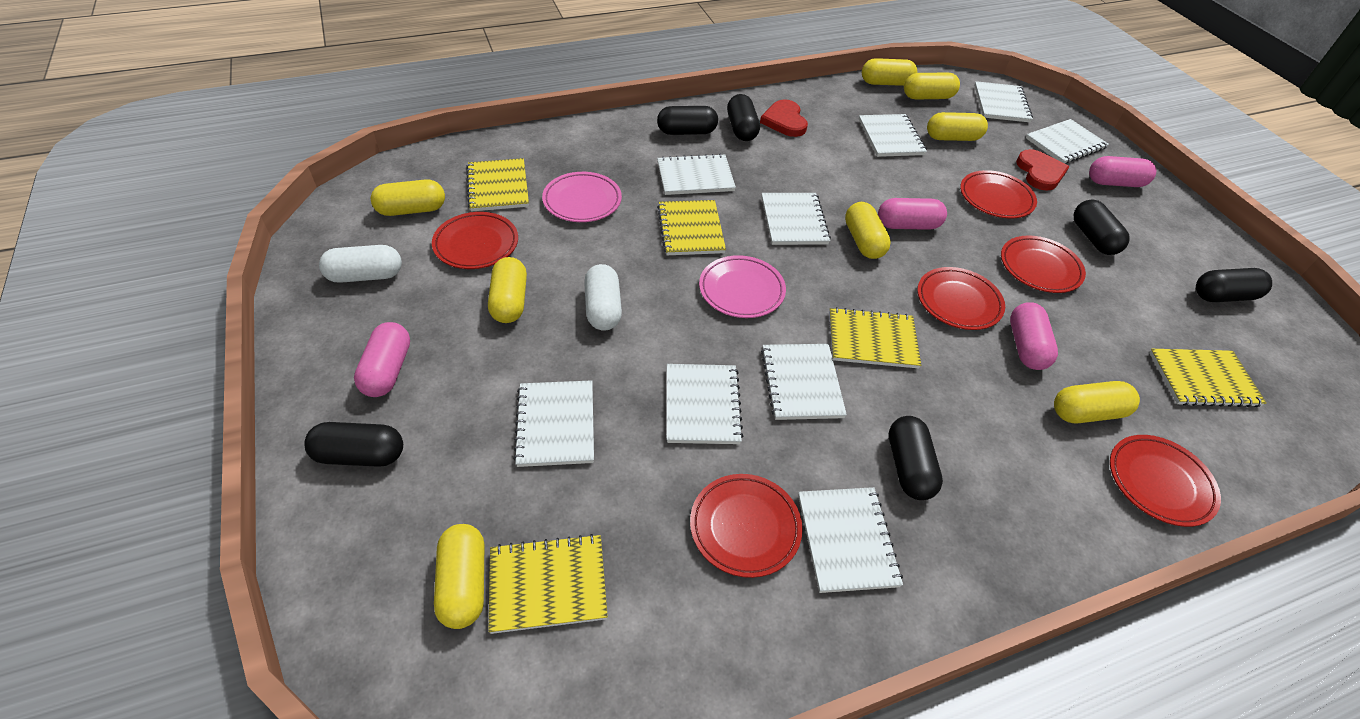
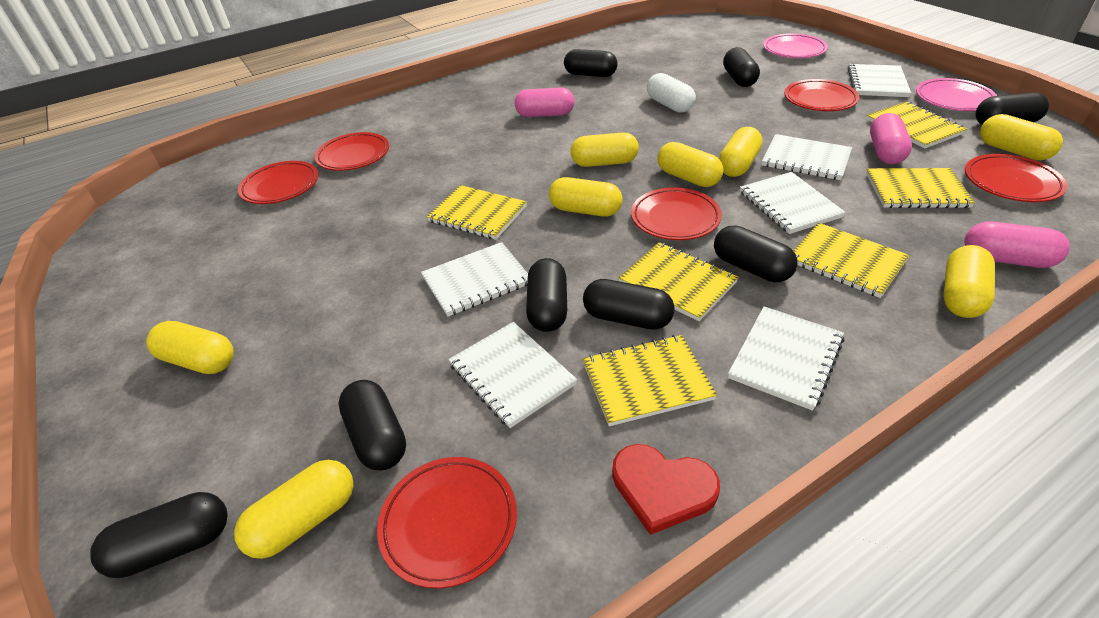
black capsule: [304,422,403,467] [657,106,718,135] [727,94,760,141] [889,416,943,500] [1074,200,1130,255] [1196,268,1272,302] = 6 -> [90,492,228,578] [338,380,406,470] [526,258,567,332] [564,49,618,77] [583,279,675,330] [714,225,798,282] [723,47,760,87] [975,92,1049,125] = 8
pink capsule: [354,322,410,397] [878,198,947,230] [1010,302,1058,370] [1089,156,1156,187] = 4 -> [515,87,575,117] [870,113,912,164] [964,221,1070,268] = 3
red heart: [760,99,808,137] [1016,149,1069,191] = 2 -> [612,444,720,535] = 1
white capsule: [319,245,402,283] [584,264,622,331] = 2 -> [647,73,696,113] = 1
white notebook: [513,380,594,467] [657,154,736,195] [667,364,743,444] [761,344,847,420] [762,193,831,245] [798,487,903,593] [859,114,927,157] [974,81,1033,122] [1026,119,1109,164] = 9 -> [421,242,528,317] [448,322,577,428] [728,306,844,411] [740,172,846,234] [762,134,852,180] [848,64,911,97] = 6
yellow notebook: [466,158,529,212] [488,534,608,634] [657,200,726,255] [829,307,921,369] [1149,349,1266,407] = 5 -> [427,185,527,240] [582,335,717,426] [618,242,739,321] [793,223,910,298] [866,101,967,149] [866,168,975,208] = 6

